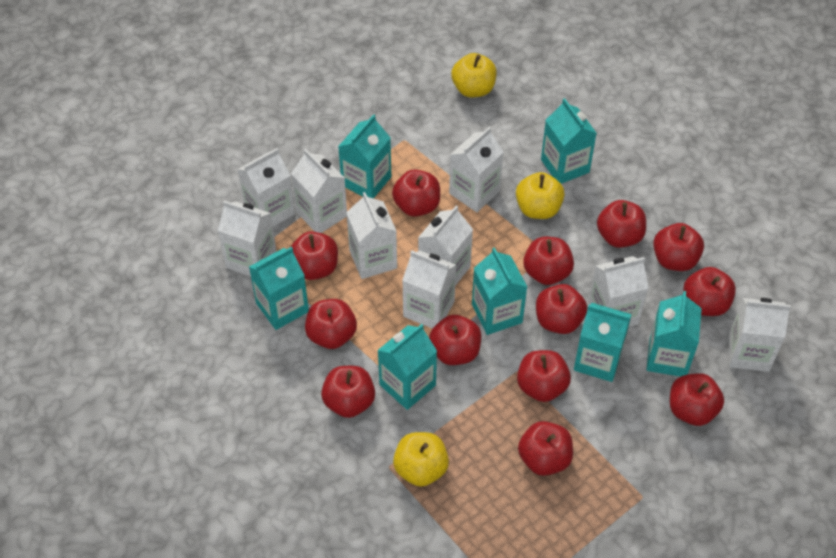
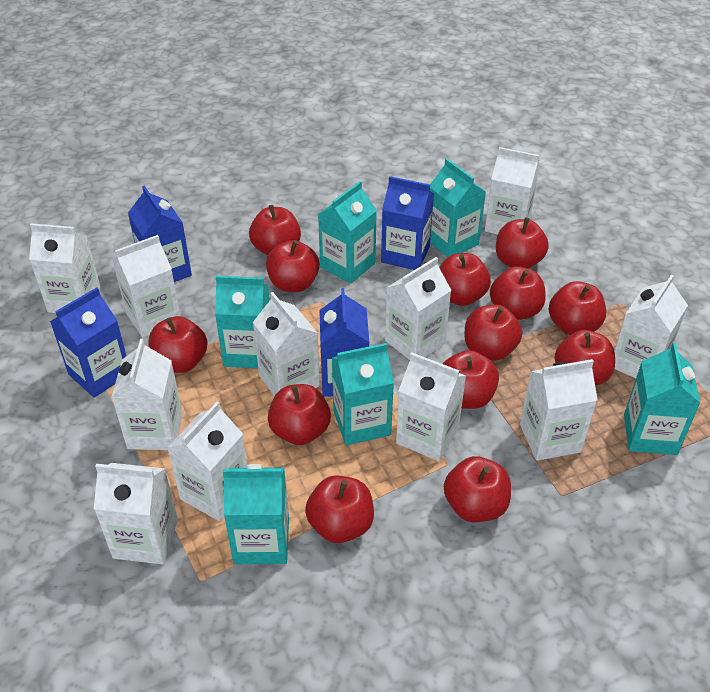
blue carton: none = 0 -> [50,287,126,398] [128,185,192,282] [319,288,369,397] [381,176,434,270] = 4
turquoise carton: [249,247,309,330] [338,114,391,199] [377,324,437,410] [472,247,527,335] [541,98,597,184] [574,303,632,382] [646,291,702,377] = 7 -> [215,276,270,368] [223,464,289,564] [318,181,377,284] [332,343,394,446] [430,158,486,257] [624,342,700,455] = 6
white carton: [218,201,276,276] [237,148,295,227] [291,148,347,233] [346,192,397,279] [402,250,456,329] [418,205,473,286] [449,127,504,212] [588,256,648,327] [729,298,791,372] = 9 -> [29,223,101,313] [94,463,178,565] [111,339,183,450] [113,235,180,338] [167,402,247,521] [253,292,320,396] [385,257,451,360] [396,352,466,461] [485,147,540,235] [520,359,598,461] [614,275,688,378] = 11
yellow apple: [393,432,449,487] [451,53,497,98] [516,172,565,219] = 3 -> none = 0

